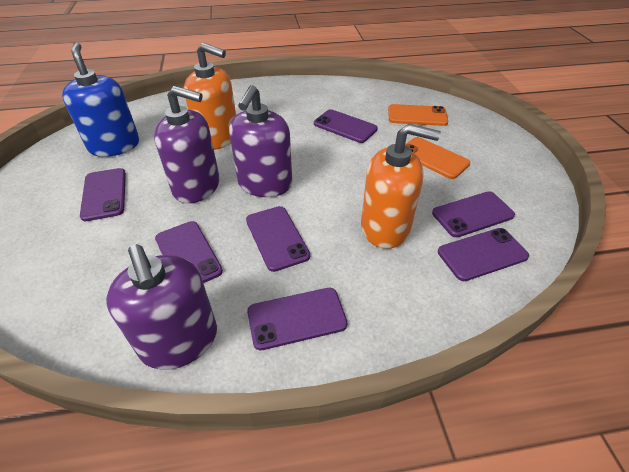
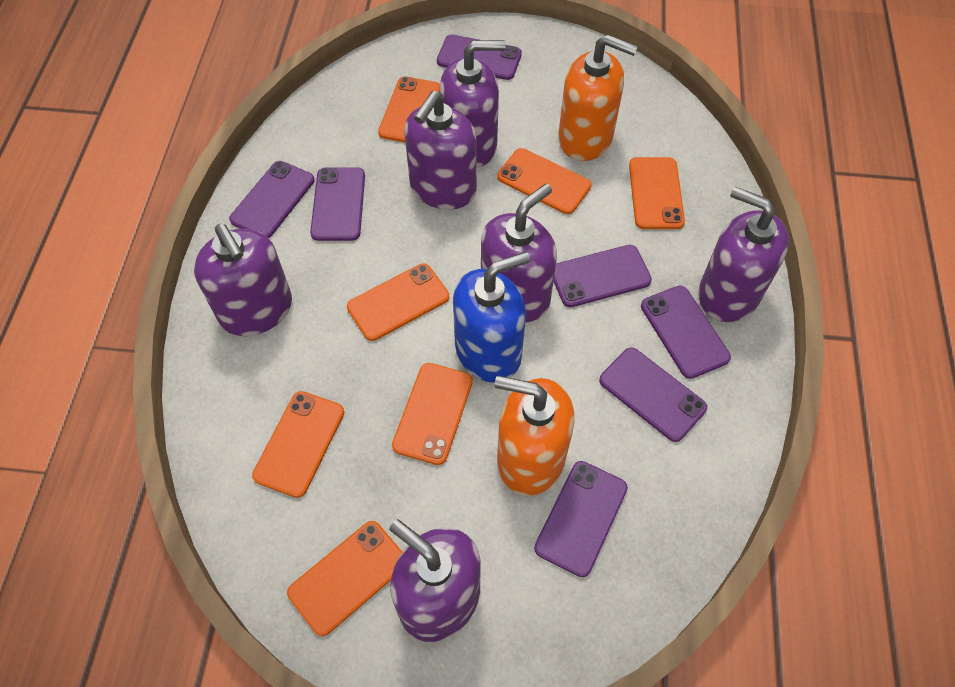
orange phone: [388,104,448,126] [405,137,470,179] = 2 -> [252,391,344,498] [287,521,402,636] [347,263,449,341] [378,76,440,143] [392,363,473,465] [497,148,591,214] [629,157,685,229] = 7
purple soap dispenser: [106,244,217,370] [154,86,220,203] [229,85,292,197] = 3 -> [194,224,292,336] [389,519,480,642] [404,91,477,210] [440,40,506,168] [481,184,557,322] [698,187,789,322] = 6

